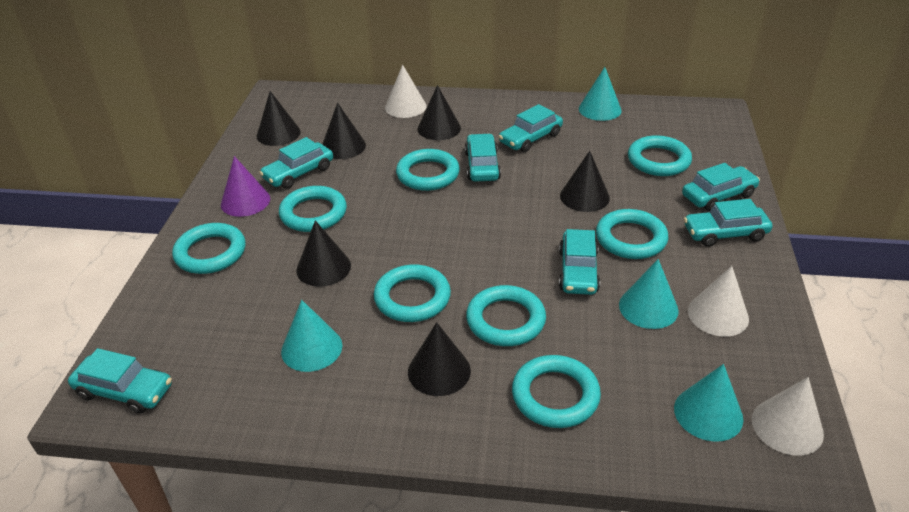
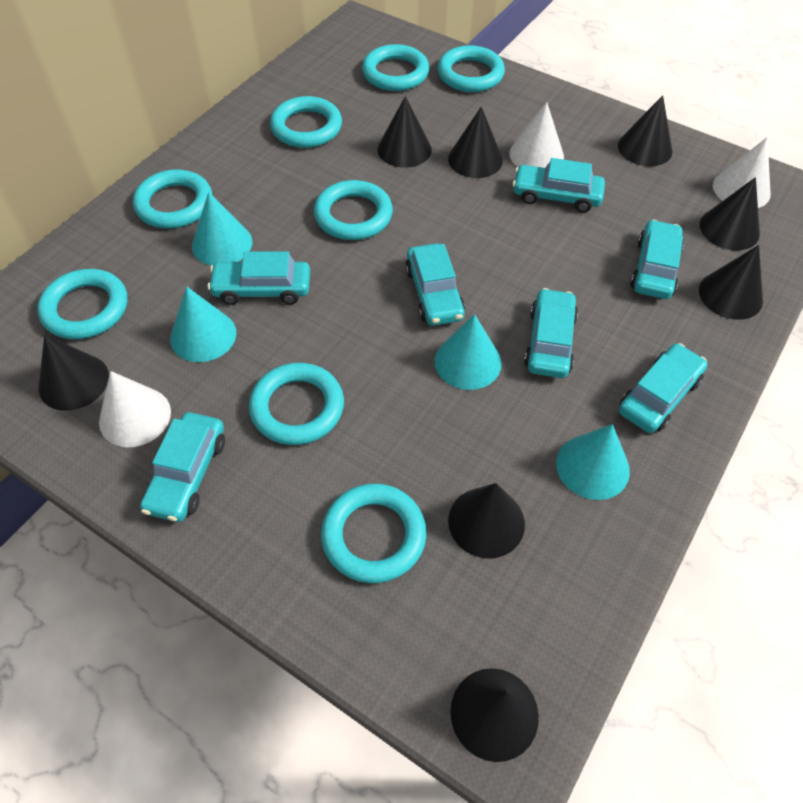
black cone: [257,91,301,146] [296,220,351,287] [322,103,366,159] [408,322,471,396] [418,85,461,140] [560,151,610,212] = 6 -> [39,334,109,411] [377,96,432,168] [448,107,503,178] [448,483,525,559] [450,668,539,762] [618,95,672,166] [699,245,763,320] [700,177,760,250] = 8
purple cone: [221,156,270,217] = 1 -> none = 0

